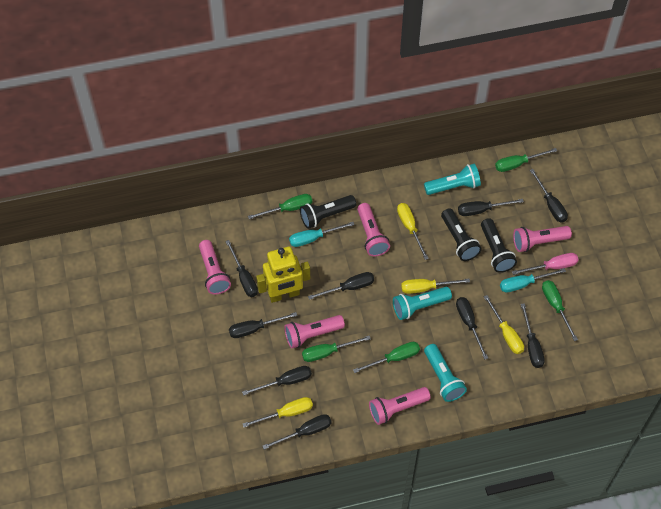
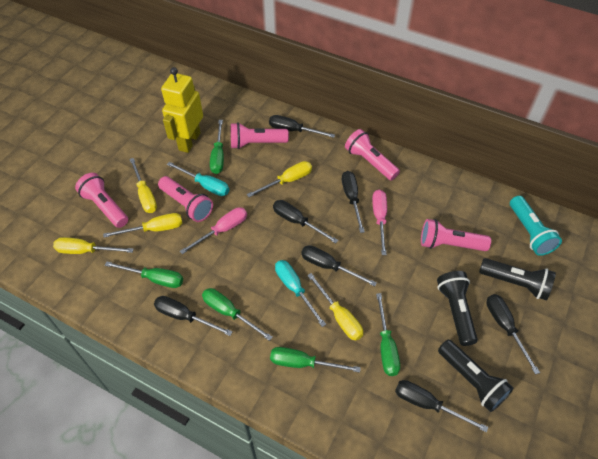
black screwdriver: [225,240,258,297] [229,312,297,338] [242,366,312,395] [262,414,332,450] [308,272,374,300] [456,297,488,360] [458,199,524,216] [521,303,545,368] [530,169,568,223] = 9 -> [154,296,232,336] [269,115,335,138] [273,200,338,243] [301,245,377,286] [342,171,365,233] [395,380,488,433] [486,294,540,375] = 7
pink screwdriver: [512,253,578,275] = 1 -> [180,207,247,254] [372,190,387,255] = 2
turquoise flashlight: [393,287,452,320] [424,164,481,195] [424,344,467,402] = 3 -> [510,196,562,256] = 1
yellow screwdriver: [243,397,313,427] [397,203,429,260] [401,279,470,294] [484,295,524,354] = 4 -> [53,237,133,254] [103,213,182,238] [129,158,157,213] [247,161,312,197] [307,273,363,341] = 5

